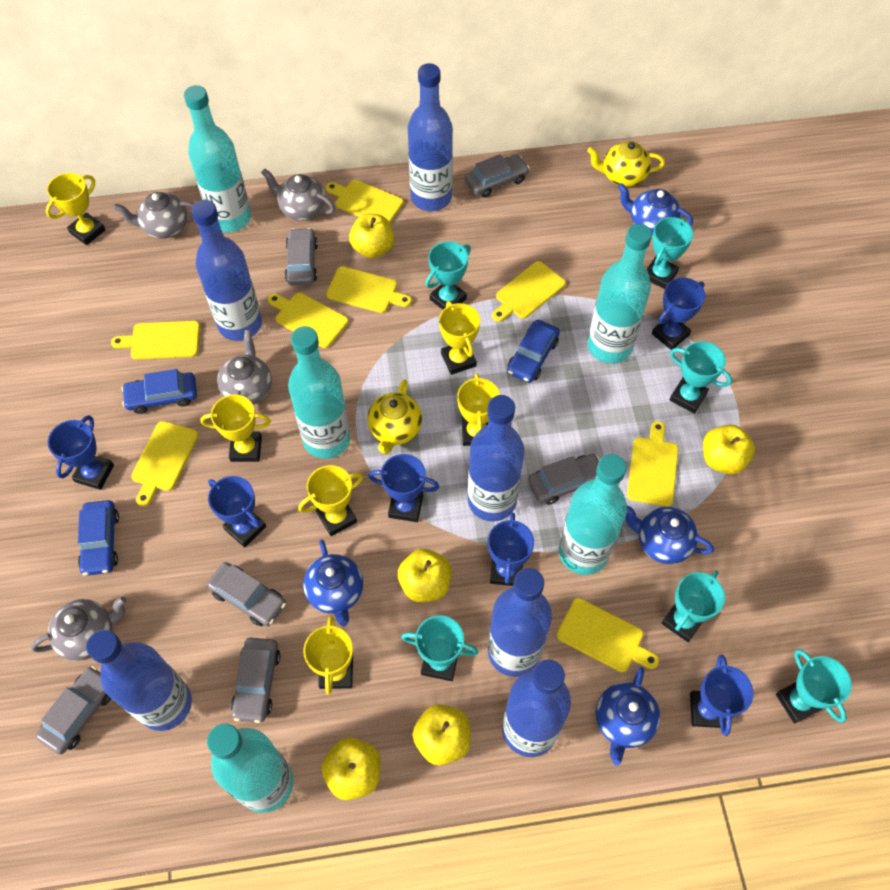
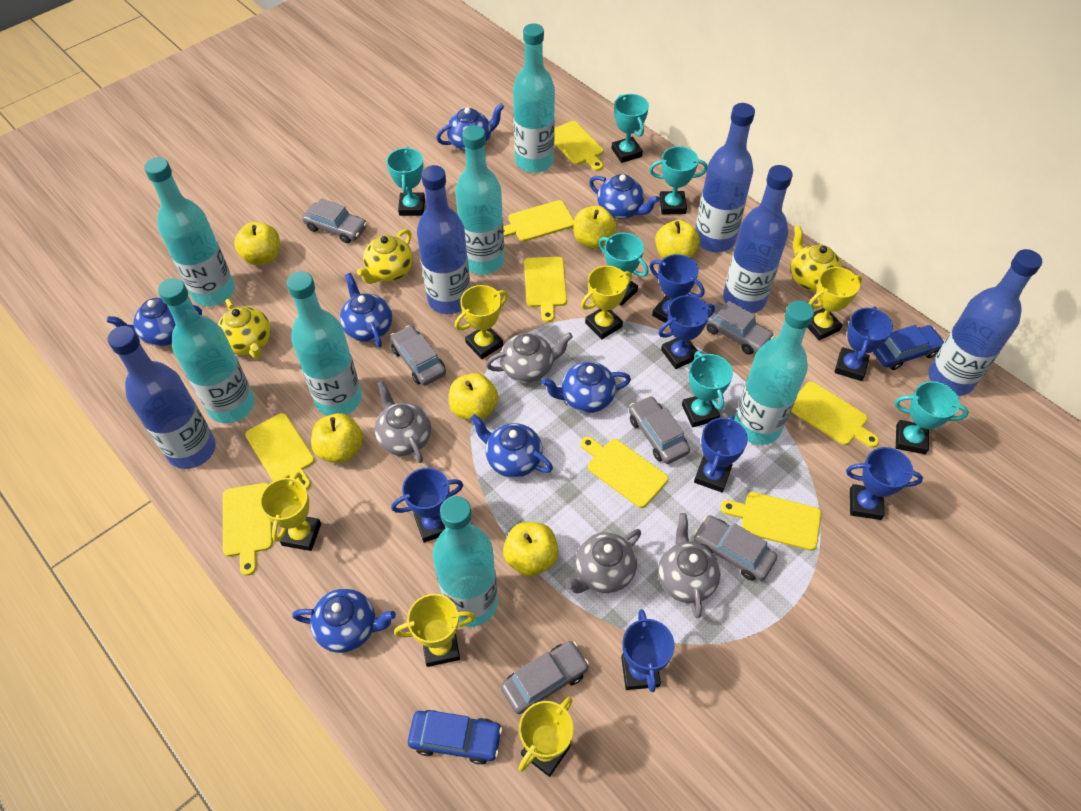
blue bottle: [86,630,192,731] [191,200,262,341] [408,63,453,211] [468,395,524,522] [488,568,552,677] [502,659,571,757] = 6 -> [107,326,216,469] [417,165,470,314] [695,103,755,252] [723,165,793,313] [928,249,1042,396] = 5
blue car: [78,500,119,576] [122,369,197,414] [507,320,560,383] = 3 -> [408,710,502,765] [873,325,945,370] = 2
blue teapot: [303,540,363,626] [595,667,660,766] [618,183,693,235] [626,505,714,564] = 4 -> [107,298,202,346] [292,588,396,653] [340,273,392,347] [436,103,504,151] [470,414,553,478] [542,362,631,413] [589,174,659,219] = 7
blue trophy: [48,415,114,490] [208,476,266,547] [368,454,440,522] [488,513,534,586] [652,277,706,350] [690,655,754,736] = 6 -> [391,468,463,542] [621,609,675,692] [649,254,705,323] [658,295,715,369] [694,415,748,492] [834,306,893,381] [846,447,923,520] = 7
turquoise bottle: [184,85,251,232] [207,723,294,813] [288,326,350,459] [559,454,627,575] [587,224,652,363] = 5 -> [144,157,235,306] [158,278,254,423] [287,271,362,416] [432,496,498,627] [455,125,505,275] [513,23,555,173] [734,300,814,445] = 7
yellow apple: [321,738,381,800] [349,214,394,258] [397,549,452,602] [412,704,471,765] [703,425,755,474] = 5 -> [234,222,280,266] [311,413,363,463] [449,373,498,421] [503,522,559,577] [574,206,617,249] [655,220,700,259] = 6
yellow teapot: [367,379,422,454] [587,141,665,187] = 2 -> [218,299,271,359] [357,229,413,284] [791,225,842,291] = 3

